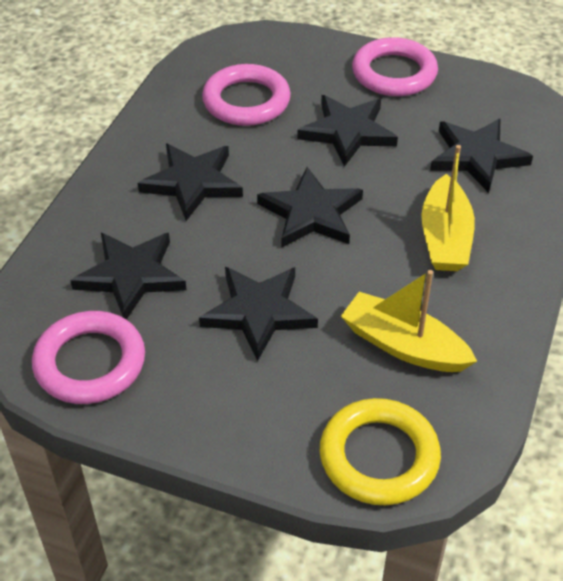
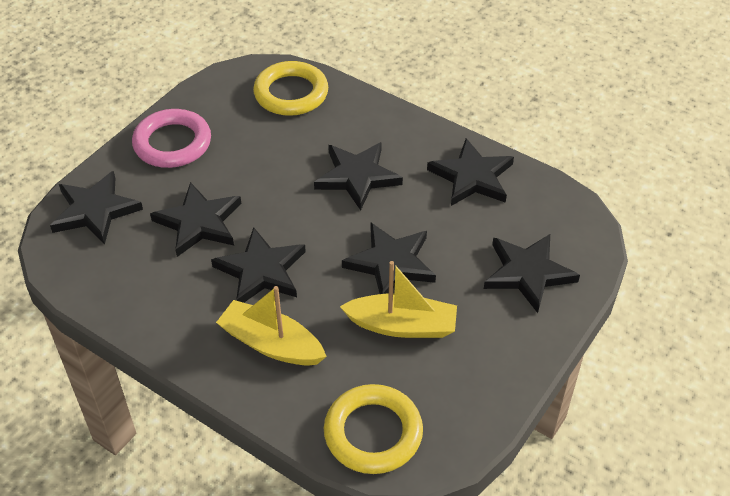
black star: [70,233,186,320] [138,144,243,221] [199,267,318,361] [257,167,363,247] [297,95,398,167] [430,119,533,193] = 6 -> [50,171,143,245] [150,182,241,257] [211,227,306,303] [314,142,403,211] [342,223,436,294] [427,138,514,206] [484,234,580,313] = 7
pink ring: [32,311,145,404] [202,64,291,126] [352,37,438,96] = 3 -> [132,109,211,168] = 1
yellow ring: [320,398,441,505] = 1 -> [253,61,328,116] [324,384,423,474] = 2

